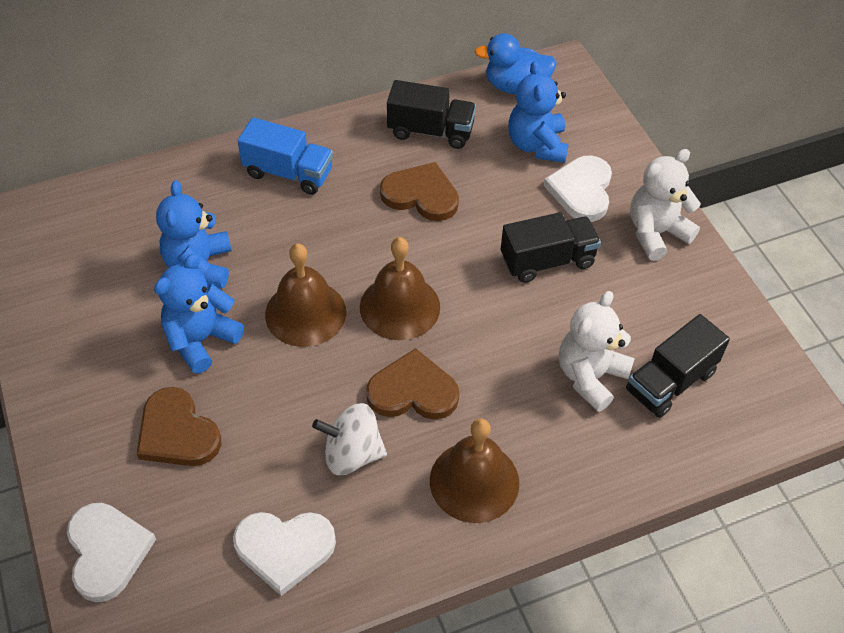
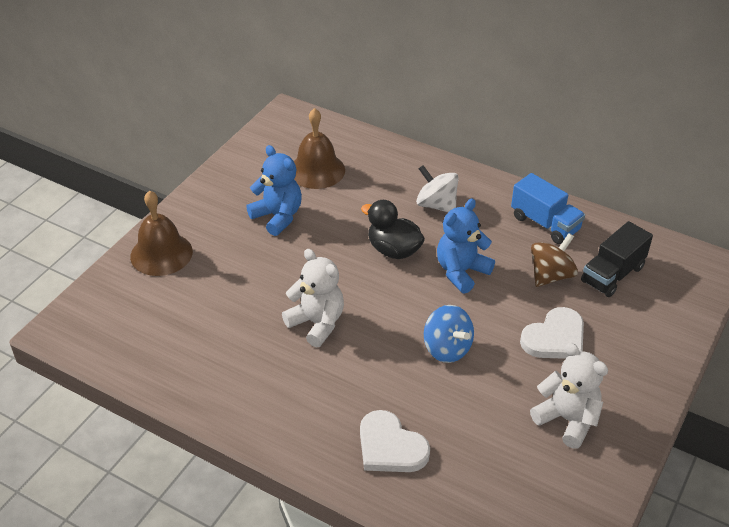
black duck: none = 0 -> [361,200,425,259] = 1
black truck: [387,80,476,149] [501,212,601,283] [626,314,730,418] = 3 -> [581,221,653,297] = 1
blue duck: [474,33,557,94] = 1 -> none = 0
blue spinning top: none = 0 -> [424,305,474,363] = 1
blue teddy bear: [154,254,244,374] [156,180,231,289] [508,60,569,163] = 3 -> [246,145,302,236] [437,198,495,294] = 2
brown bell: [265,244,346,347] [360,237,440,340] [430,418,519,523] = 3 -> [130,190,193,276] [294,108,345,189] = 2
brown heart: [137,387,221,466] [366,348,459,420] [380,162,459,221] = 3 -> none = 0
brown spinning top: none = 0 -> [531,233,578,287] = 1
white heart: [67,503,156,602] [233,512,336,596] [544,156,612,222] = 3 -> [360,410,430,472] [520,307,584,359] = 2

